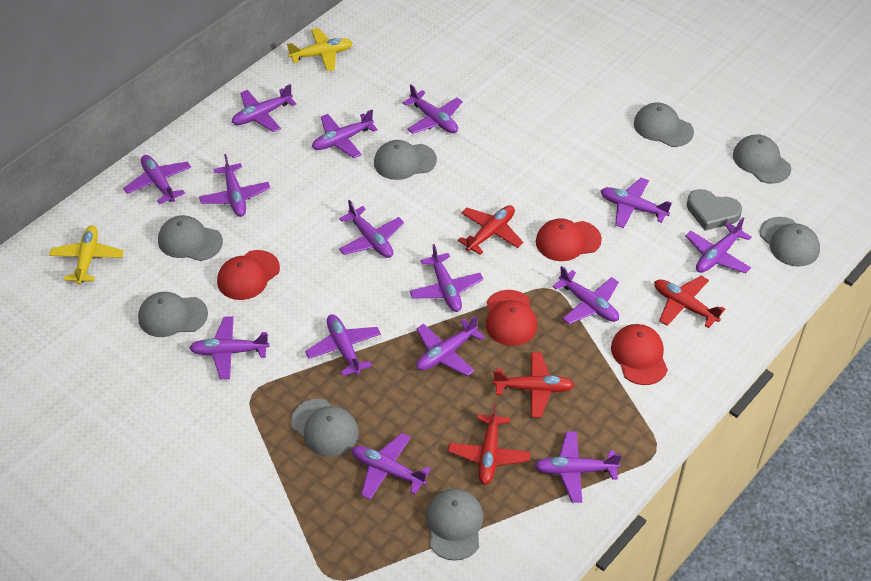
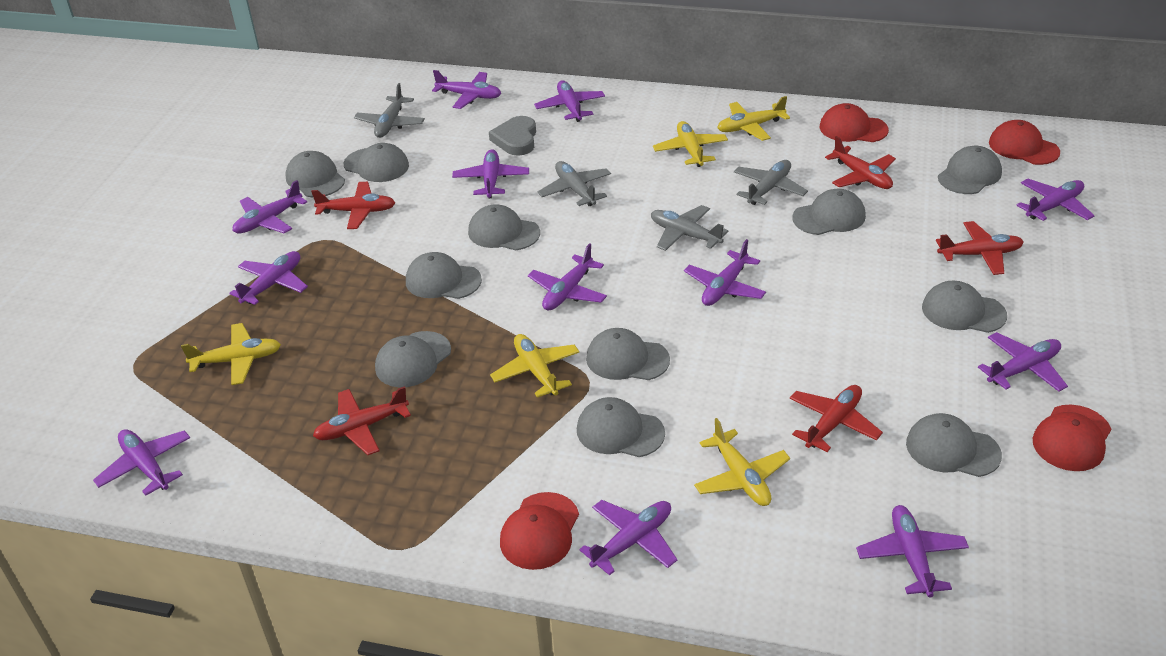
grey cap: [138,292,208,337] [158,215,223,261] [291,399,359,457] [374,140,437,180] [426,489,483,561] [634,103,694,147] [733,134,791,184] [760,217,820,267] = 8 -> [285,151,345,198] [344,143,409,182] [375,331,451,387] [406,252,482,299] [468,205,540,250] [577,397,665,457] [586,328,670,380] [792,189,866,235] [906,413,1002,477] [922,281,1007,333] [938,146,1002,194] = 11
grey plane: none = 0 -> [354,83,425,138] [538,161,611,206] [651,205,728,251] [734,160,808,205] = 4
purple plane: [123,155,191,204] [189,316,269,379] [199,154,270,217] [232,84,296,132] [305,314,381,376] [312,110,378,158] [339,200,404,258] [352,433,431,500] [402,85,463,134] [410,244,483,312] [416,316,485,376] [534,431,622,503] [552,266,619,324] [601,178,672,228] [685,217,751,273] = 15 -> [93,429,190,496] [229,251,308,305] [233,180,307,233] [432,70,501,109] [452,149,529,198] [528,243,607,311] [534,80,605,122] [579,500,678,575] [684,239,766,306] [856,505,969,598] [978,332,1068,392] [1016,178,1095,221] = 12
red plane: [448,404,531,485] [458,205,523,255] [493,352,574,418] [654,276,725,328] = 4 -> [311,182,395,229] [313,386,411,455] [790,385,883,452] [825,136,896,189] [936,221,1024,275] = 5
yellow plane: [49,225,124,284] [287,28,353,71] = 2 -> [181,323,281,385] [490,334,580,398] [653,121,728,167] [694,418,790,506] [717,96,790,141] = 5

